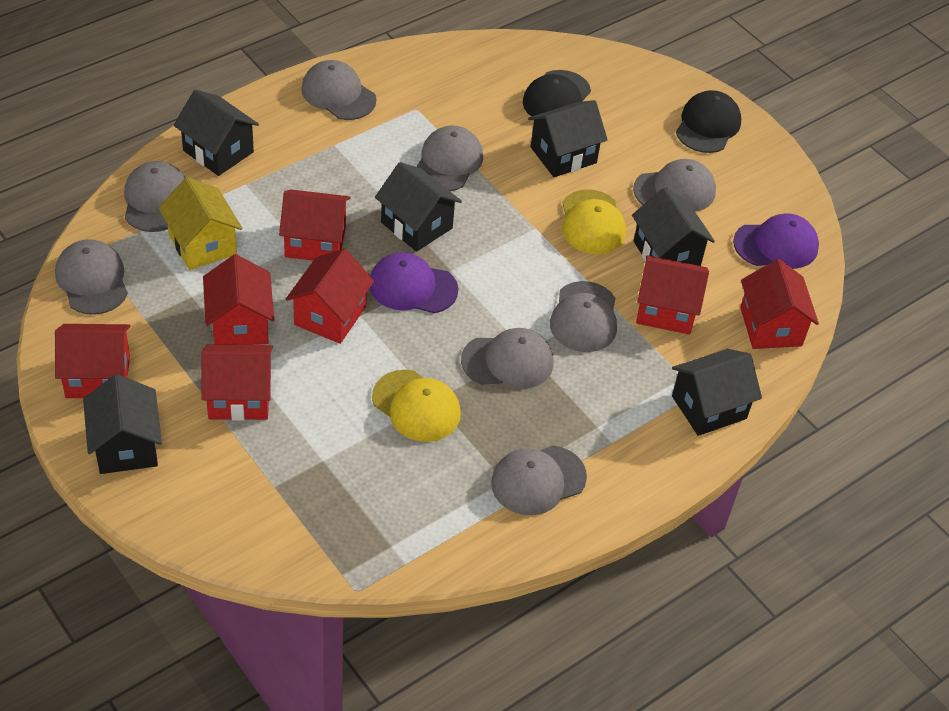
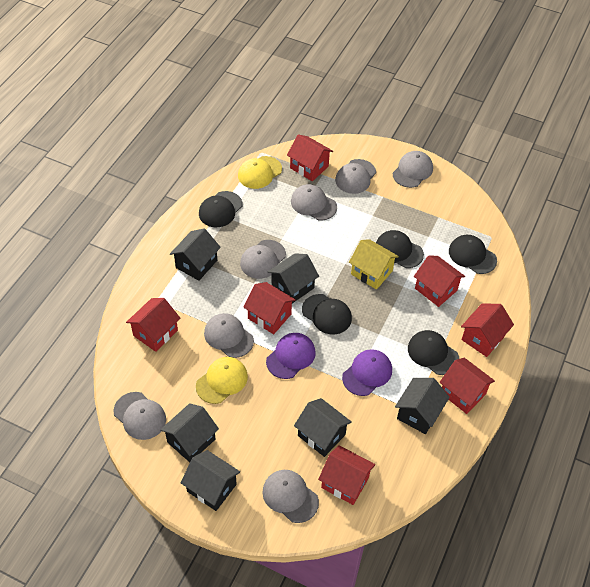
black cap: [523,70,591,117] [676,90,741,153] = 2 -> [199,191,242,227] [302,294,352,334] [376,230,424,268] [408,330,459,375] [449,235,497,274] = 5
grey cap: [55,239,128,315] [124,161,186,232] [301,60,376,120] [416,125,483,191] [461,328,554,389] [491,446,587,515] [550,281,617,352] [633,159,716,212] = 8 -> [113,392,166,440] [204,313,254,358] [240,240,286,279] [263,470,319,523] [291,184,337,220] [335,159,376,194] [393,151,433,188] = 7

